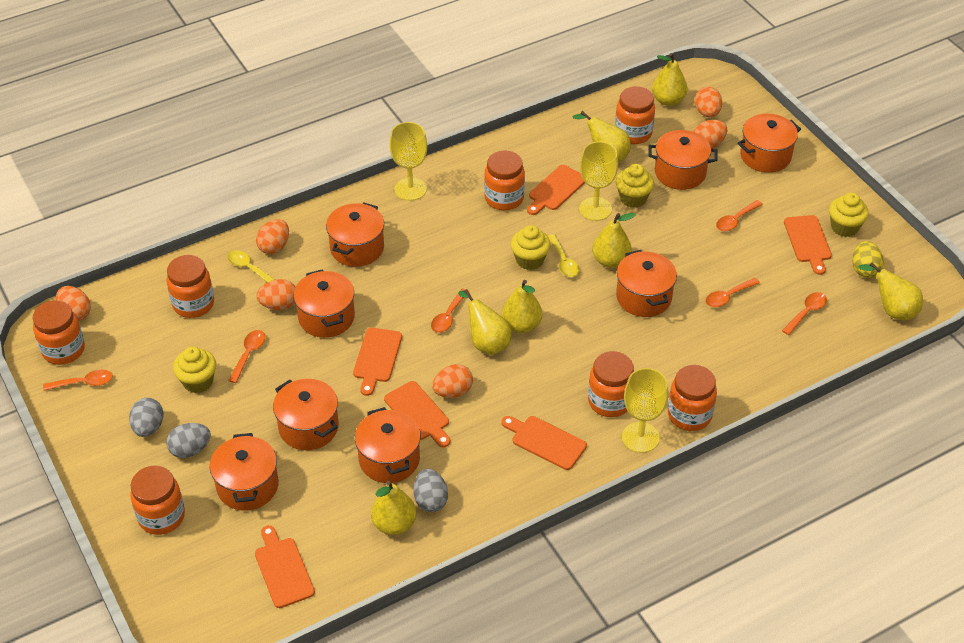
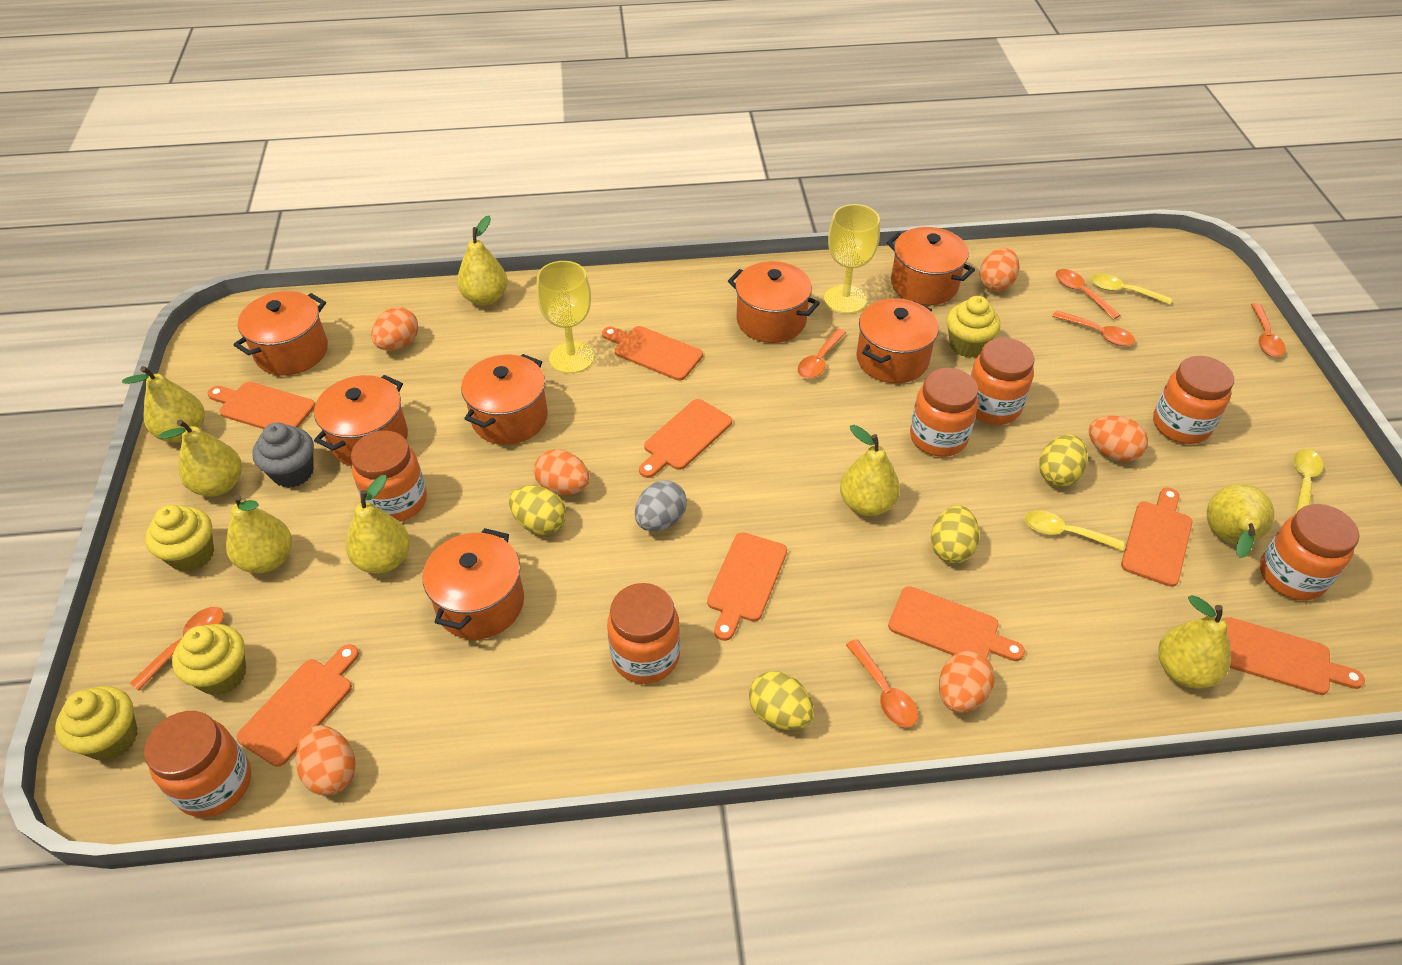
grey cupcake: none = 0 -> [252,422,314,488] = 1
grey egg: [129,398,163,437] [166,423,211,458] [414,469,448,512] = 3 -> [635,480,687,532] = 1
orange cutting board: [255,525,315,608] [353,328,402,396] [384,381,450,447] [501,416,587,470] [527,165,585,215] [784,215,832,275] = 6 -> [208,382,315,429] [236,644,359,767] [602,326,703,381] [639,399,732,478] [707,532,787,641] [888,586,1025,661] [1121,487,1193,587] [1225,617,1365,695] = 8
orange pot: [210,433,279,511] [273,379,339,450] [294,269,355,338] [326,202,384,267] [355,407,421,483] [616,250,677,317] [648,130,718,190] [737,113,801,173] = 8 -> [234,291,328,376] [314,375,408,466] [422,528,524,639] [461,354,548,445] [728,261,820,343] [856,298,939,383] [886,227,975,305] = 7
yellow egg: [852,241,884,278] = 1 -> [509,485,566,535] [749,671,814,730] [931,505,979,563] [1039,434,1087,486] = 4
yellow goblet: [390,122,427,201] [579,141,618,221] [622,368,668,453] = 3 -> [536,261,594,374] [824,204,880,314] = 2
yellow pear: [371,481,416,535] [458,289,511,355] [502,280,542,333] [573,111,631,162] [592,213,636,268] [652,53,687,106] [858,262,923,320] = 7 -> [122,366,205,443] [159,419,242,496] [226,494,292,573] [346,475,410,574] [457,216,508,306] [840,425,900,516] [1158,595,1231,688] [1207,484,1274,558] = 8
yellow spoon: [227,250,275,283] [548,234,579,277] = 2 -> [1024,510,1124,551] [1090,273,1172,305] [1294,449,1323,515] = 3

